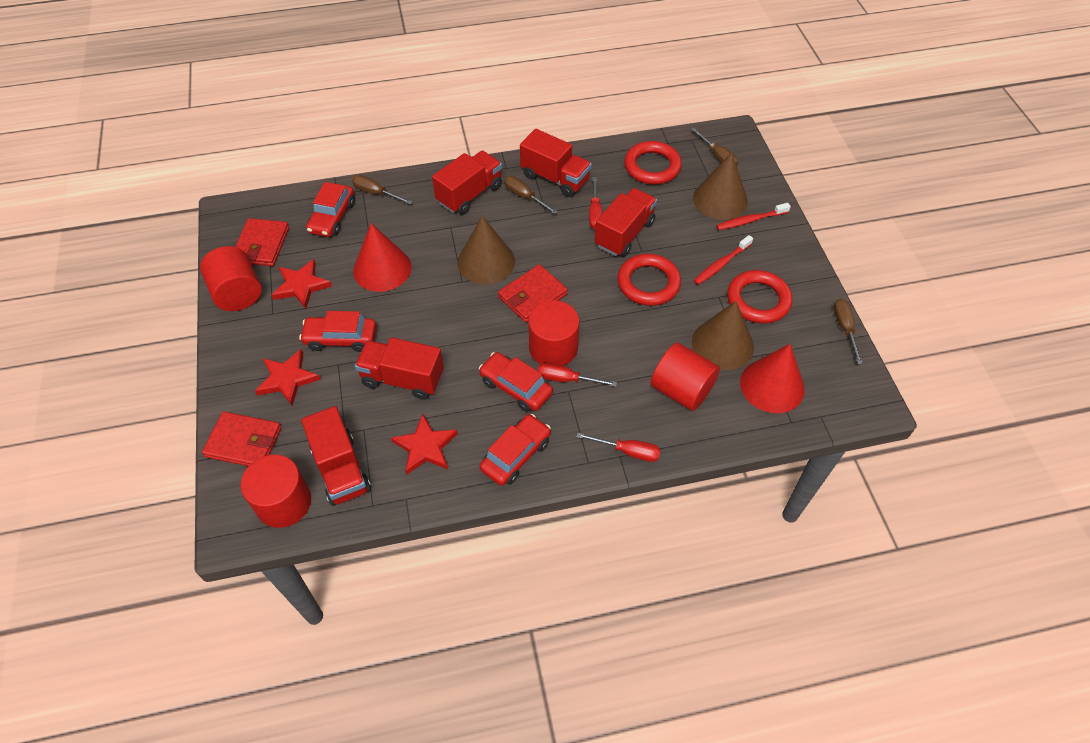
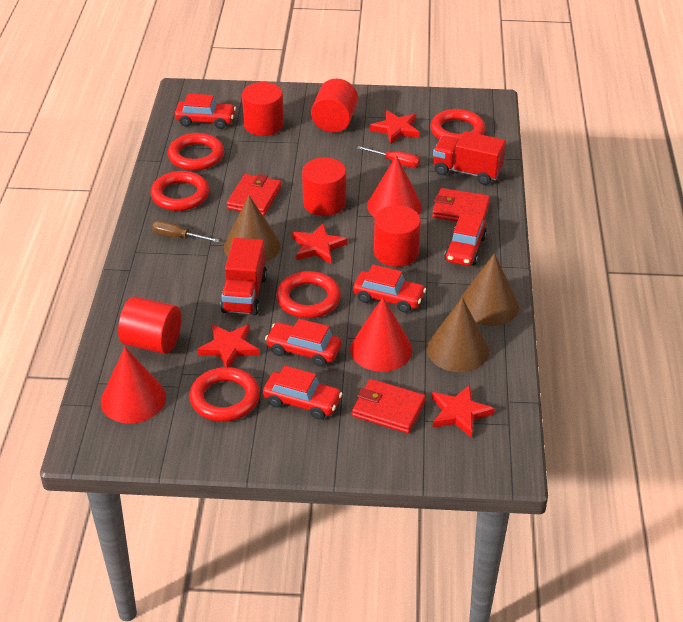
brown screwdriver: [352,175,412,204] [504,176,558,214] [691,127,738,166] [834,299,863,364] = 4 -> [152,221,220,242] = 1
red car: [299,311,376,352] [306,182,355,237] [479,352,553,412] [480,414,551,486] = 4 -> [175,93,236,129] [263,366,343,420] [265,319,342,367] [353,264,426,313] [444,213,487,266] = 5
red cone: [353,223,412,292] [740,344,805,413] = 2 -> [101,347,166,424] [350,297,413,372] [367,155,422,218] = 3
red cylinder: [200,246,262,311] [241,455,311,528] [528,300,579,366] [651,343,720,411] = 4 -> [118,296,181,354] [242,82,284,136] [302,158,346,216] [311,79,358,133] [374,205,421,267] = 5
red ring: [617,254,681,306] [624,141,682,184] [727,270,793,323] = 3 -> [150,171,209,211] [168,133,224,171] [189,367,260,422] [276,271,341,318] [430,109,485,140] = 5
red screwdriver: [538,363,617,387] [577,433,661,462] [589,177,603,229] = 3 -> [357,146,420,168] = 1
red star: [255,349,321,406] [272,259,332,309] [391,413,458,475] = 3 -> [197,324,260,367] [292,223,347,264] [370,110,420,144] [432,385,495,438] = 4
red toothbrush: [694,235,753,285] [716,203,791,230] = 2 -> none = 0
red truck: [301,406,371,506] [355,338,444,400] [432,151,502,215] [520,129,592,197] [595,188,657,257] = 5 -> [220,238,267,315] [433,131,506,185] = 2

